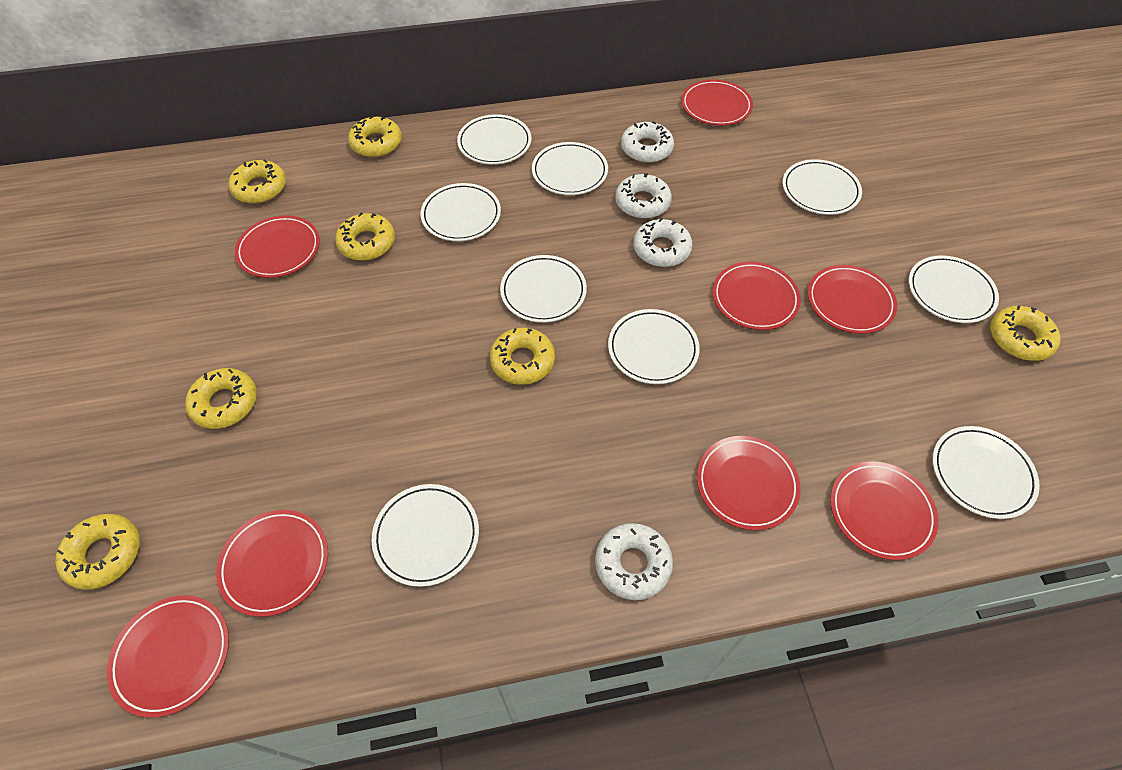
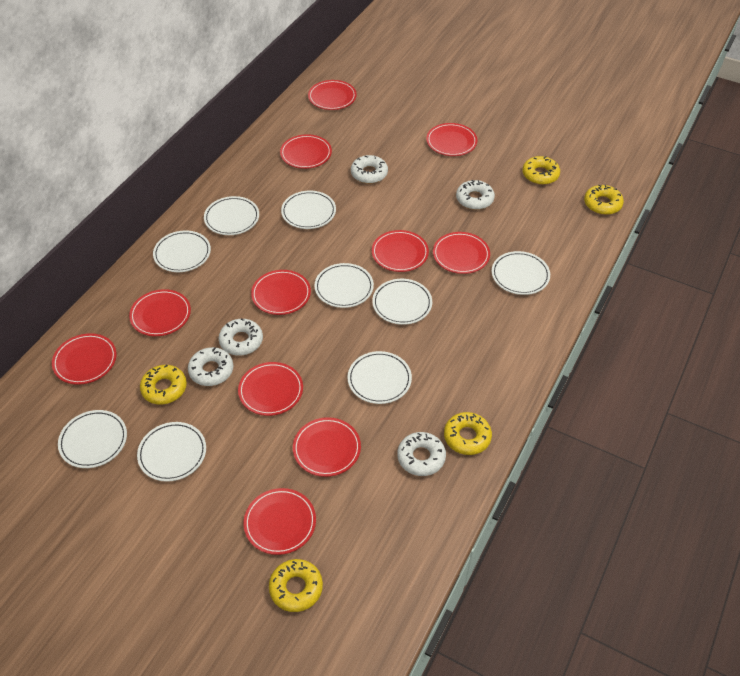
red plate: [107,595,229,718] [216,510,328,617] [235,215,320,278] [681,79,753,126] [697,436,801,530] [713,261,801,330] [808,265,897,334] [830,461,939,560] = 8 -> [52,333,117,385] [129,289,191,336] [238,362,303,416] [244,488,316,555] [251,270,311,315] [280,134,332,169] [293,417,361,477] [308,80,357,110] [372,230,429,272] [426,123,477,156] [433,232,490,274] = 11
white donut: [595,523,673,600] [615,173,672,219] [621,121,674,163] [633,218,693,267] = 4 -> [188,347,234,386] [219,318,263,355] [351,155,388,184] [397,432,446,476] [456,180,495,210] = 5
yellow donut: [55,514,140,590] [185,368,257,429] [228,159,286,203] [335,213,395,261] [348,116,402,157] [490,328,555,385] [990,305,1061,361] = 7 -> [140,365,187,404] [269,559,323,612] [444,412,492,455] [522,156,560,185] [584,185,624,215] = 5

